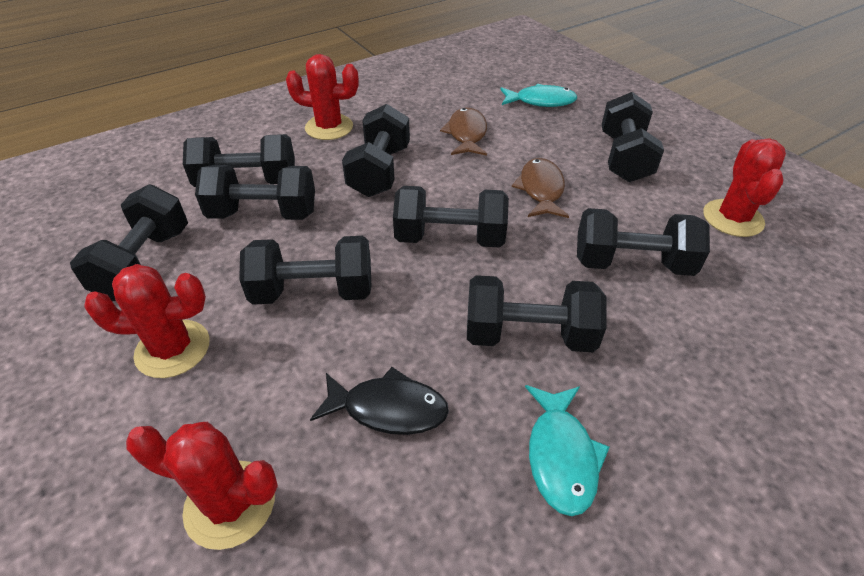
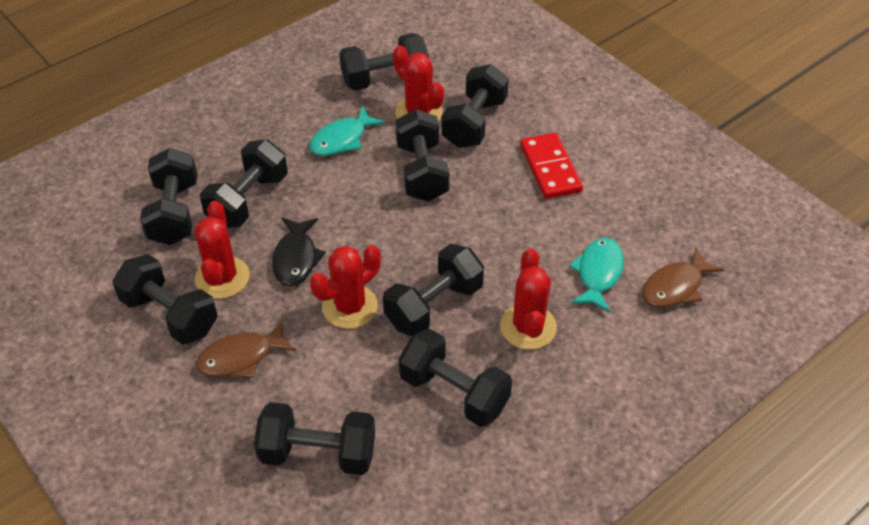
red domino: none = 0 -> [520,133,583,199] = 1

